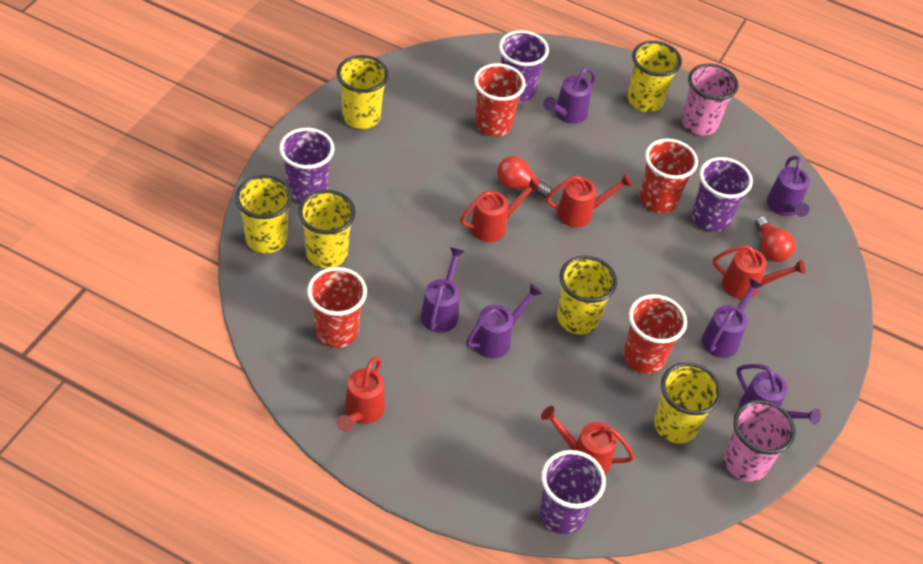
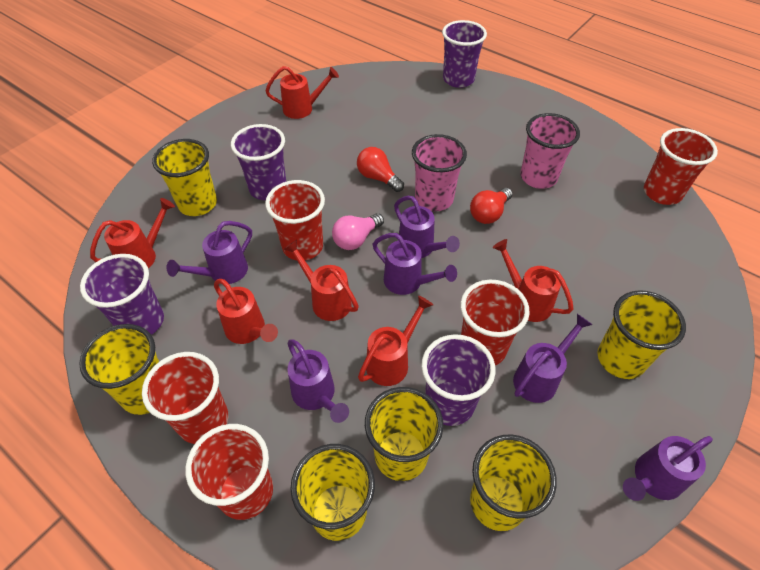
pink light bulb: none = 0 -> [332,213,384,250] = 1
red cup: [307,267,367,348] [474,63,526,137] [623,294,687,374] [640,139,698,213] = 4 -> [142,352,228,444] [185,424,273,520] [265,180,325,260] [460,280,530,366] [644,128,718,205] = 5
red watering can: [337,357,385,432] [460,178,541,242] [541,406,634,474] [546,173,632,227] [713,245,805,299] = 5 -> [90,198,175,268] [214,279,278,344] [266,66,339,119] [284,240,359,321] [358,296,433,386] [493,239,574,322] = 6

